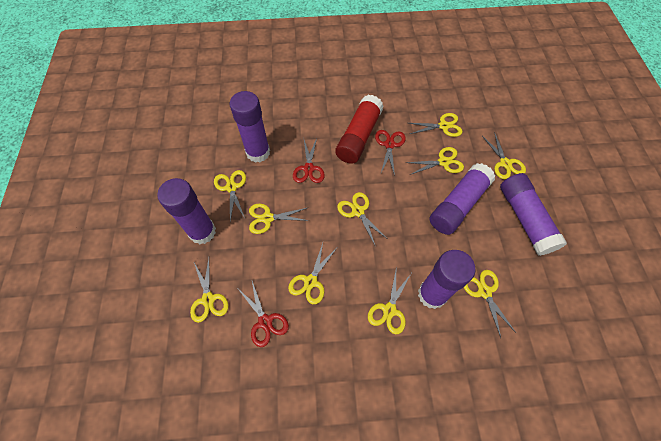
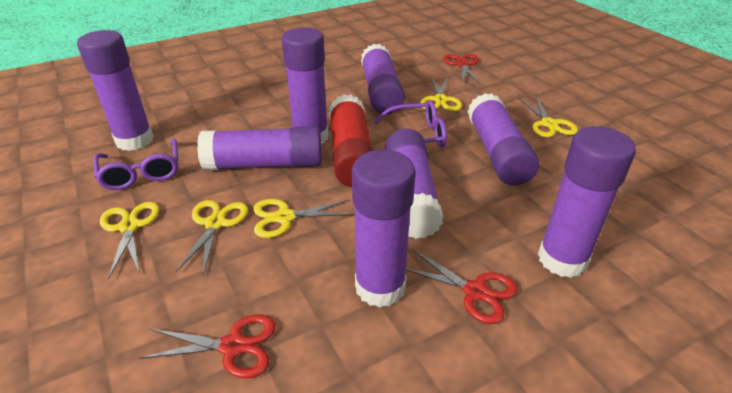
purple glasses: none = 0 -> [94,139,178,190] [373,100,447,148] = 2
purple glue stick: [157,178,216,244] [230,91,270,163] [418,250,476,309] [430,163,495,235] [500,173,567,256] = 5 -> [77,30,154,151] [197,126,322,170] [281,27,328,144] [352,150,416,308] [361,44,405,114] [385,129,443,239] [467,93,539,186] [538,126,636,278] = 8
yellow scissors: [190,258,229,323] [214,170,246,221] [249,204,309,234] [288,243,337,304] [337,192,388,247] [368,271,411,334] [405,147,464,175] [409,113,462,137] [464,270,516,338] [482,132,526,179] = 10 -> [100,202,159,279] [175,200,248,275] [253,199,354,238] [420,77,462,111] [519,96,578,137] = 5

